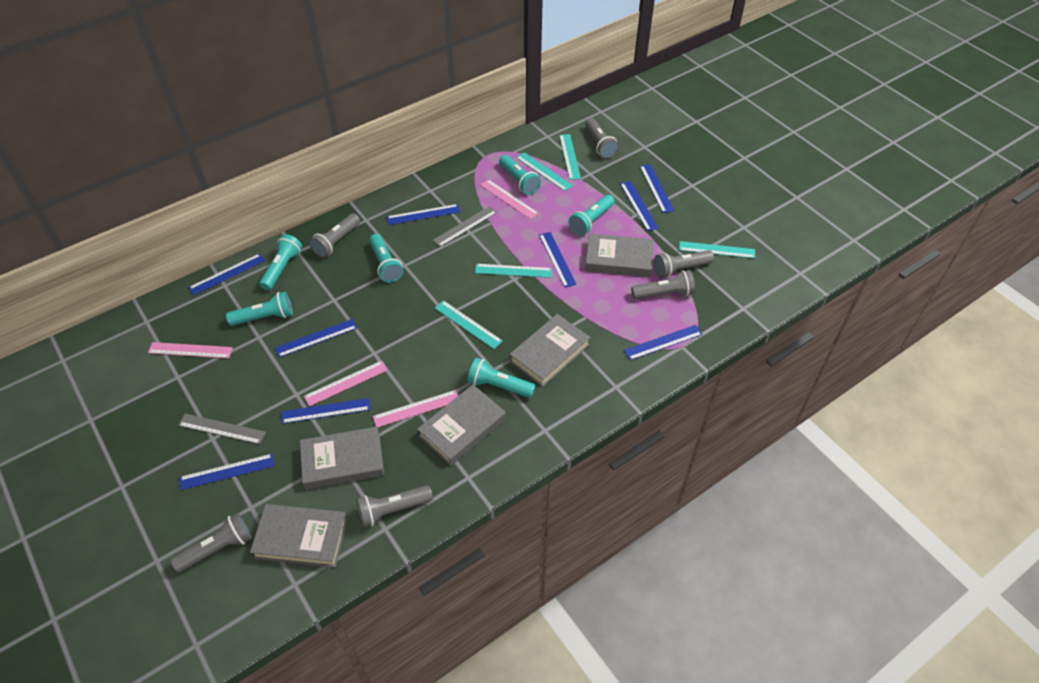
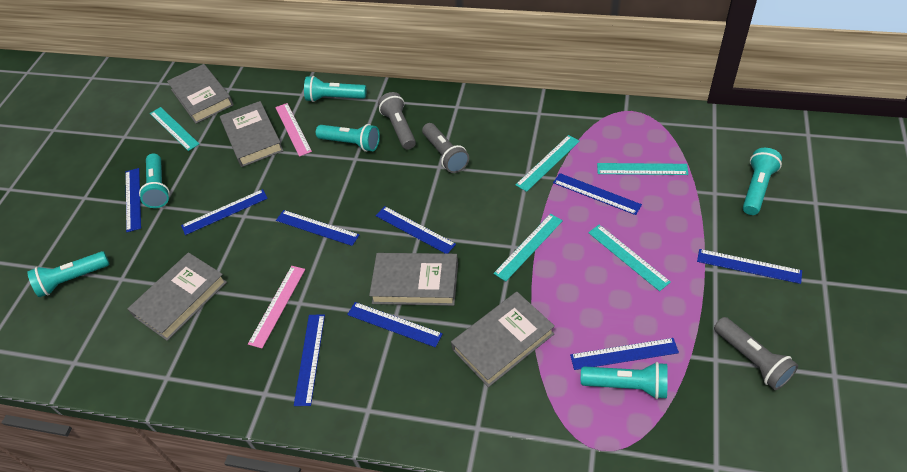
grey flashlight: [170,513,252,573] [309,213,360,258] [356,485,433,528] [585,118,619,159] [631,270,695,299] [654,250,714,278] = 6 -> [378,92,416,150] [422,123,469,173] [714,317,798,390] = 3
grey ruler: [178,414,266,444] [433,206,497,247] = 2 -> none = 0
pink ruler: [148,342,233,358] [304,360,388,406] [373,390,458,427] [480,179,539,220] = 4 -> [248,266,305,348] [275,103,312,157] = 2

